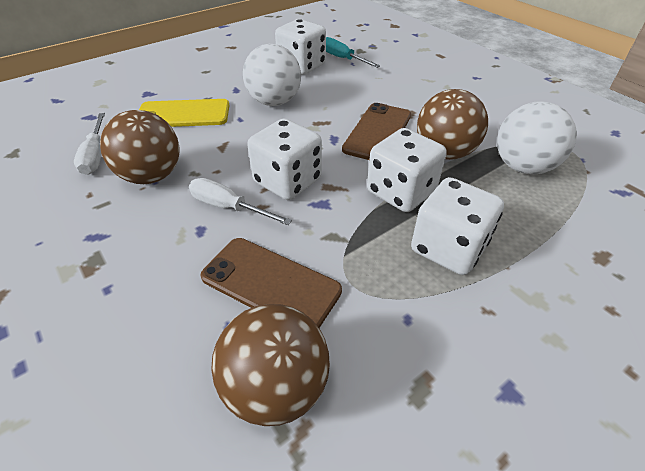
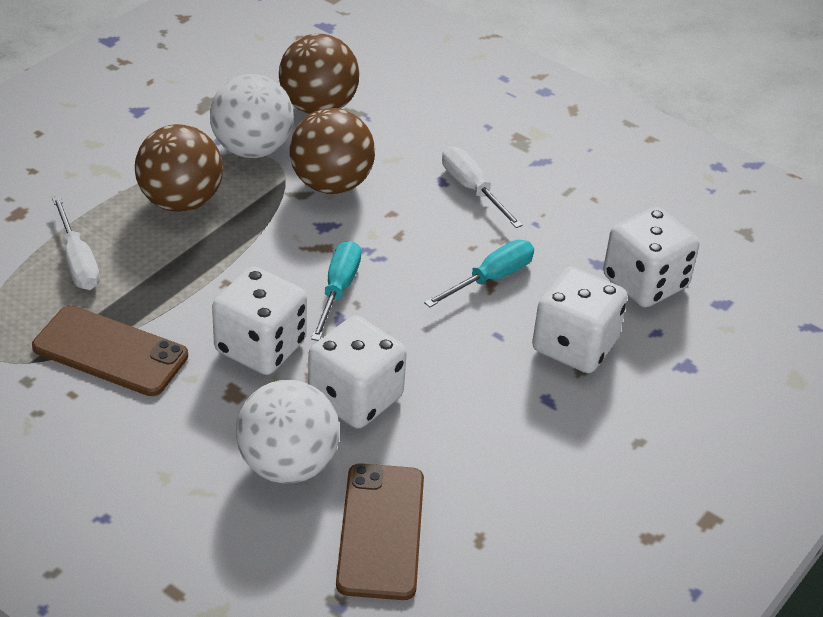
turquoise screwdriver: [326,37,380,68] = 1 -> [311,240,361,341] [424,240,534,307] = 2
yellow phone: [139,99,230,127] = 1 -> none = 0

